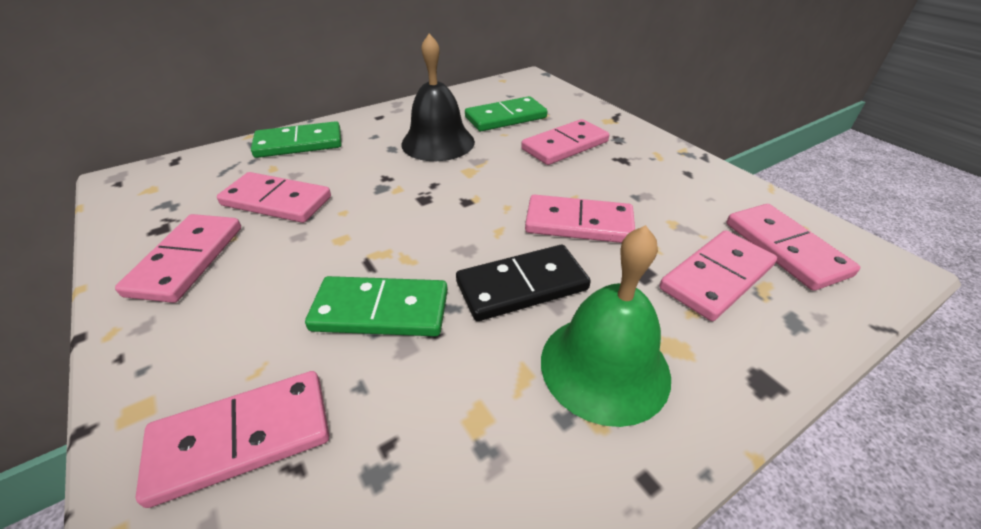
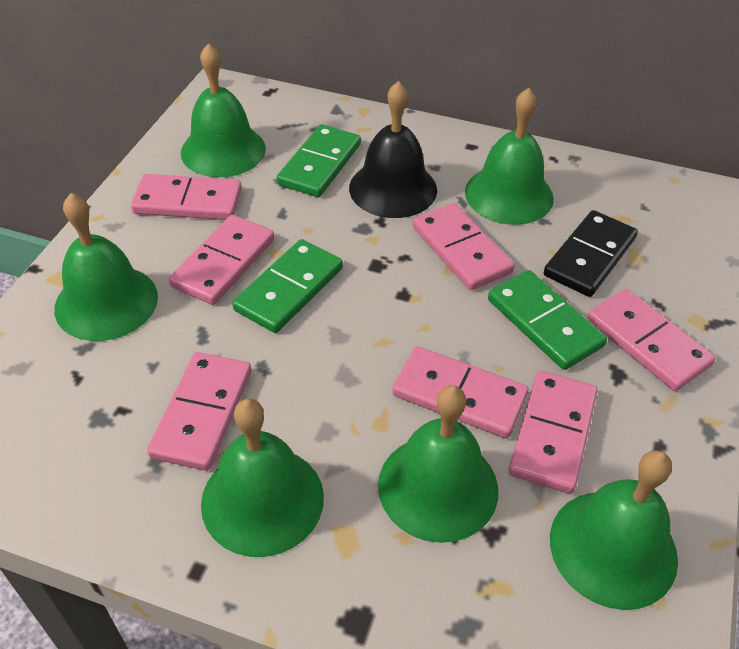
green bell: [541,225,671,427] = 1 -> [54,193,158,341] [181,43,266,177] [201,398,324,557] [378,385,498,543] [465,88,554,225] [550,450,678,610] = 6

